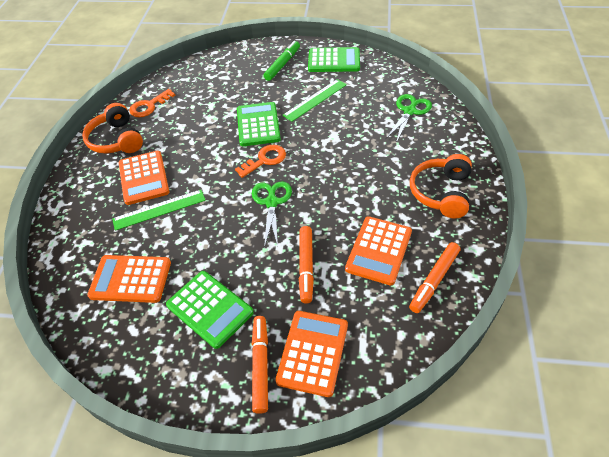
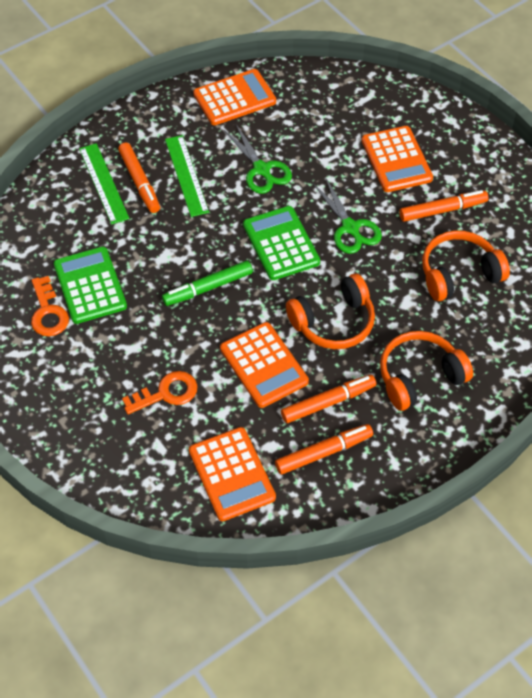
green calculator: [166,271,254,349] [237,102,281,146] [308,47,360,72] = 3 -> [54,247,127,324] [243,206,320,280] = 2
orange headphones: [82,103,143,154] [410,154,472,219] = 2 -> [286,273,375,349] [380,331,473,411] [422,231,510,301] = 3
orange marker: [252,316,268,414] [299,226,314,304] [409,242,460,313] = 3 -> [118,143,160,213] [275,424,373,475] [281,375,376,423] [399,190,489,222] = 4

